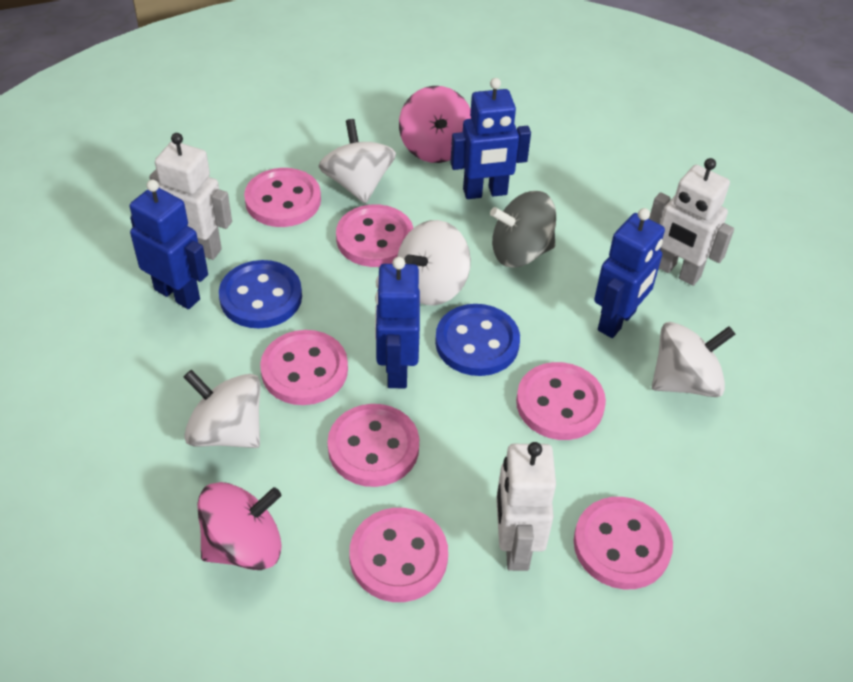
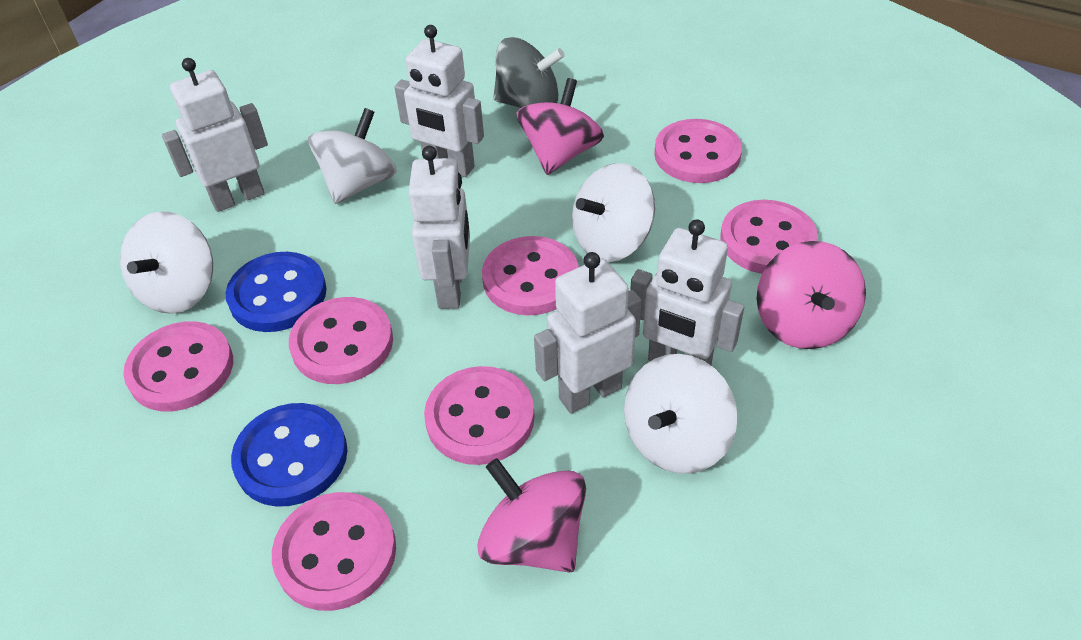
blue robot: [130,180,208,309] [375,257,420,388] [450,78,531,199] [594,208,665,338] = 4 -> none = 0
pink spinning top: [197,482,282,570] [399,86,471,163] = 2 -> [477,458,586,573] [516,78,604,175] [757,241,866,349] = 3
white robot: [149,133,232,260] [496,442,556,571] [649,158,734,286] = 3 -> [162,58,268,212] [394,25,484,177] [408,146,470,309] [534,252,642,414] [630,219,744,365] = 5

